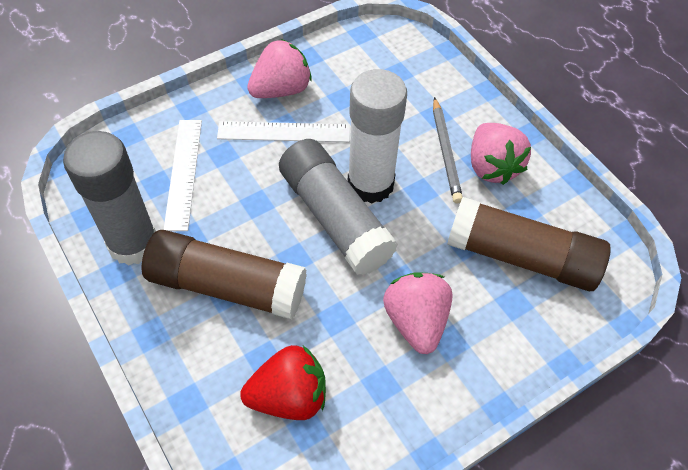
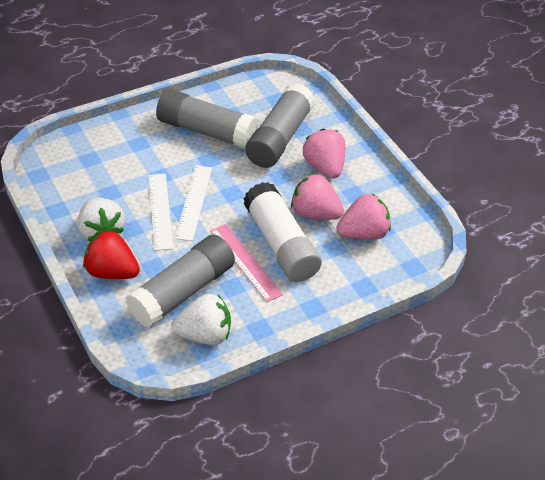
brown glue stick: [142,230,307,319] [447,197,611,291] = 2 -> none = 0
grey glue stick: [63,131,156,266] [279,139,398,275] = 2 -> [125,234,235,328] [156,89,258,149] [245,83,315,168] = 3
grey pencil: [433,97,463,203] = 1 -> none = 0
pink ruler: none = 0 -> [210,224,283,302] = 1
white strawberry: none = 0 -> [78,198,125,242] [171,294,231,345] = 2

